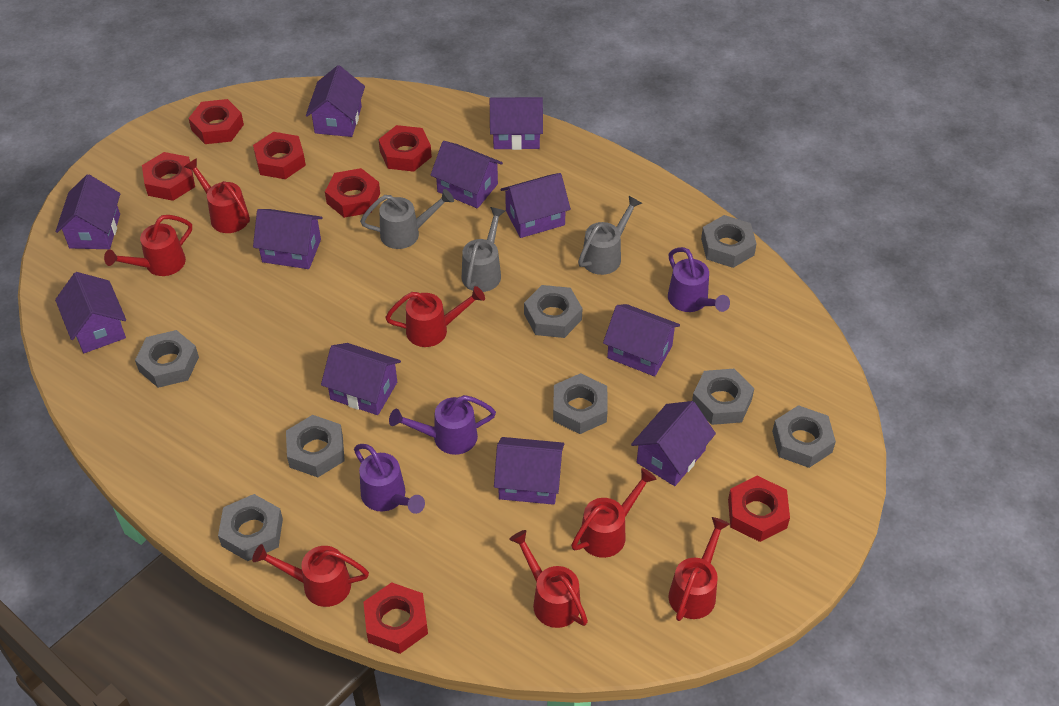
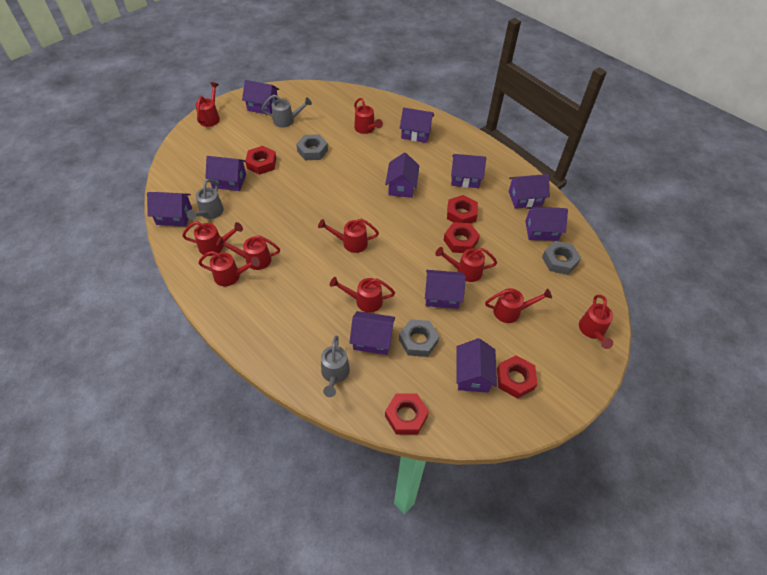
grey nut: [135,330,199,388] [218,494,283,561] [286,415,345,477] [524,285,583,338] [553,373,608,434] [692,369,754,425] [701,215,757,268] [772,405,836,468] = 8 -> [296,134,328,160] [399,319,439,357] [542,241,581,275] = 3
purple watering can: [354,444,425,514] [389,395,496,455] [668,247,730,312] = 3 -> none = 0
red nut: [142,152,195,201] [188,99,244,144] [253,132,306,179] [325,168,380,218] [363,582,428,654] [379,125,432,172] [728,476,790,542] = 7 -> [245,146,277,175] [385,393,429,434] [444,222,480,253] [447,195,478,223] [497,355,537,399] = 5
red watering can: [104,215,192,276] [184,158,250,233] [252,544,369,607] [385,286,485,347] [509,530,588,628] [571,468,657,558] [668,517,730,621] = 7 -> [182,221,243,256] [195,82,220,127] [198,251,260,286] [216,235,280,270] [318,219,379,253] [330,277,395,313] [354,98,383,134] [435,247,497,282] [485,288,552,323] [579,295,613,349] = 10

